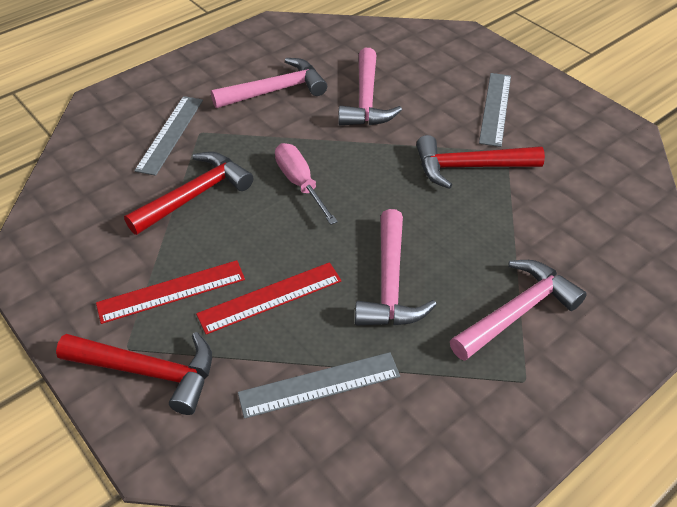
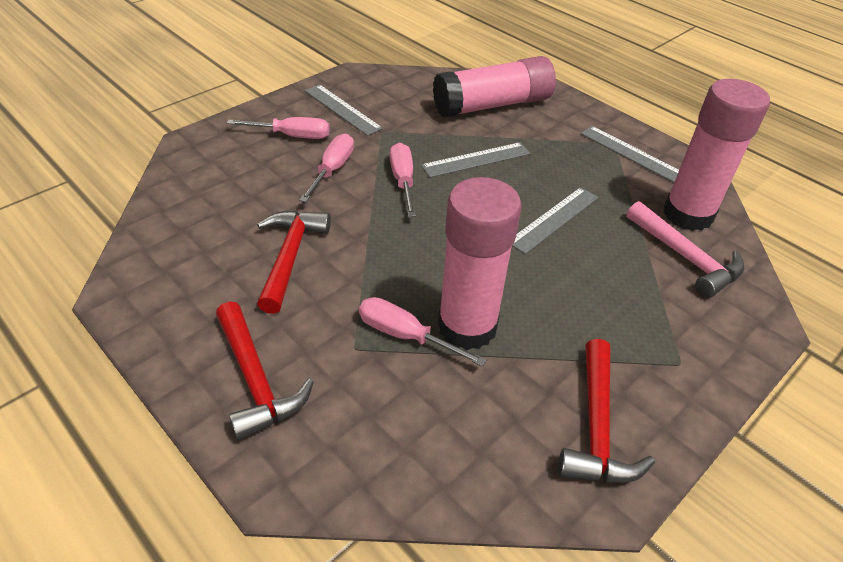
grey ruler: [134,96,203,176] [238,352,400,419] [479,73,511,147] = 3 -> [305,84,383,136] [421,142,530,178] [512,187,598,254] [581,126,679,182] = 4
pink glue stick: none = 0 -> [433,56,556,118] [438,177,522,350] [663,79,770,231] = 3
pink hammer: [211,58,327,108] [338,48,402,125] [355,209,437,325] [450,260,587,361] = 4 -> [627,201,744,298] = 1
pink screwdriver: [275,143,338,225] = 1 -> [227,117,330,139] [299,133,354,202] [359,297,487,367] [390,143,416,217] = 4
red ruler: [96,260,245,324] [196,262,341,335] = 2 -> none = 0

